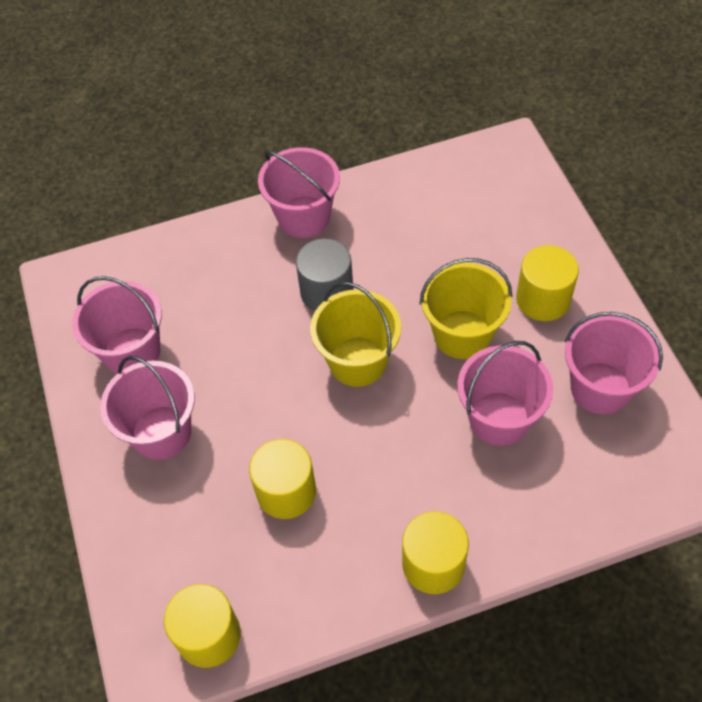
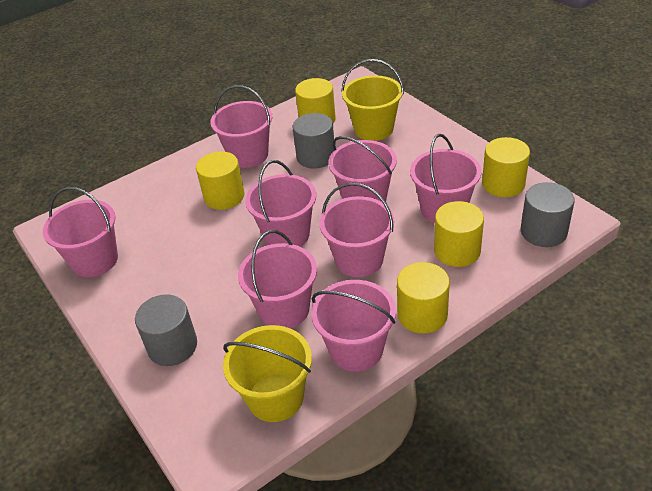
grey cylinder: [296,238,353,311] = 1 -> [135,294,197,366] [293,113,334,169] [521,182,575,247] = 3
pink bucket: [72,276,162,374] [100,356,195,460] [258,147,340,238] [457,341,553,446] [565,312,663,414] = 5 -> [43,187,118,277] [210,85,272,168] [238,230,317,328] [245,160,316,247] [311,280,396,372] [319,182,394,277] [328,136,397,202] [410,134,481,223] = 8
yellow cylinder: [164,584,241,668] [249,439,316,519] [402,512,469,594] [516,245,579,321] = 4 -> [196,151,244,210] [295,78,336,123] [397,262,450,333] [434,201,484,267] [482,137,530,197] = 5

